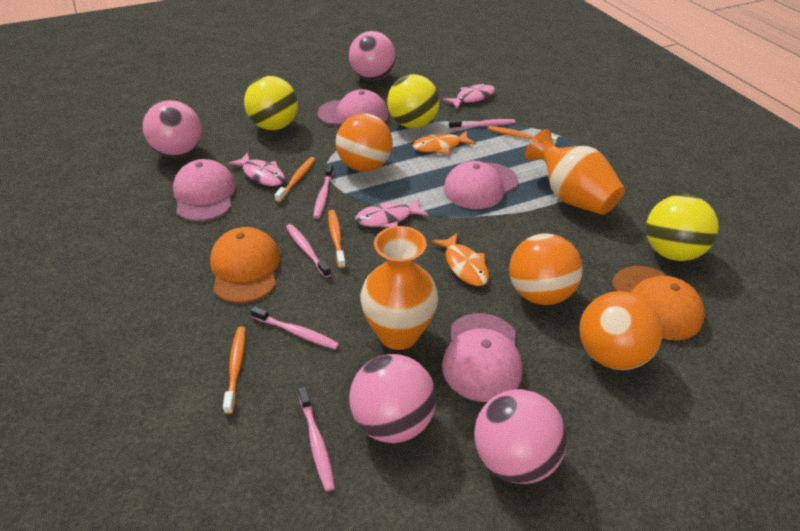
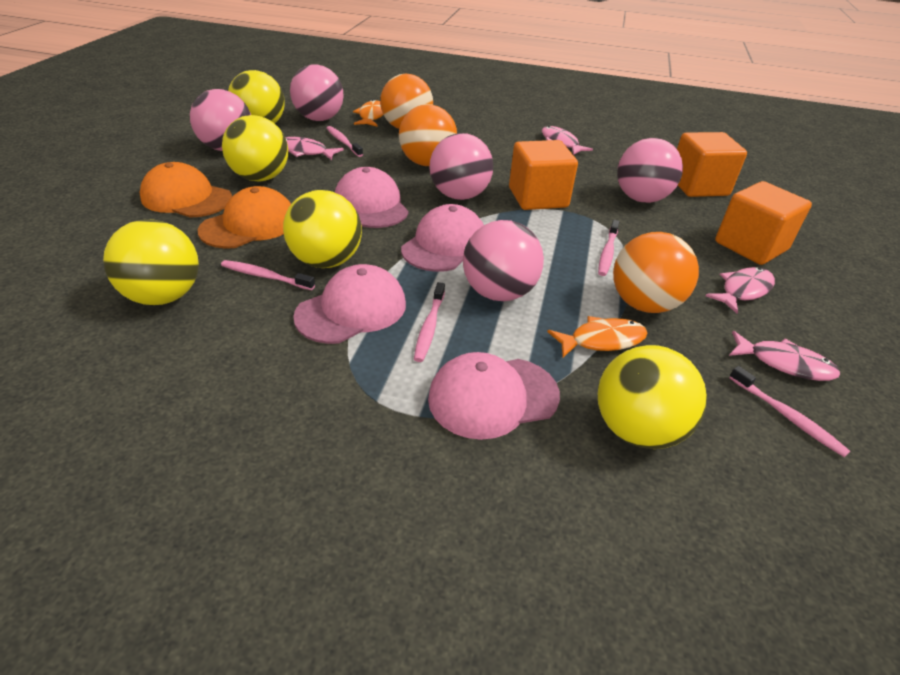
orange cube: none = 0 -> [509,140,578,210] [677,132,747,197] [715,181,812,265] = 3
orange toothbrush: [223,327,245,414] [274,157,315,203] [328,210,346,268] [488,126,557,146] = 4 -> none = 0
orange vase: [360,226,438,350] [525,129,625,215] = 2 -> none = 0
pink ball: [143,100,202,157] [349,31,396,80] [349,354,436,443] [474,389,567,484] = 4 -> [190,89,251,151] [290,65,344,121] [429,133,493,200] [463,220,544,301] [617,138,683,203] = 5
pink fish: [228,152,285,186] [355,198,429,228] [443,84,495,109] = 3 -> [285,137,344,160] [542,126,593,155] [705,267,775,314] [729,331,840,381] = 4
yellow ball: [244,76,298,130] [387,74,439,128] [646,194,719,261] = 3 -> [103,219,199,305] [222,115,288,182] [228,70,285,124] [283,190,362,268] [598,345,707,449] = 5

